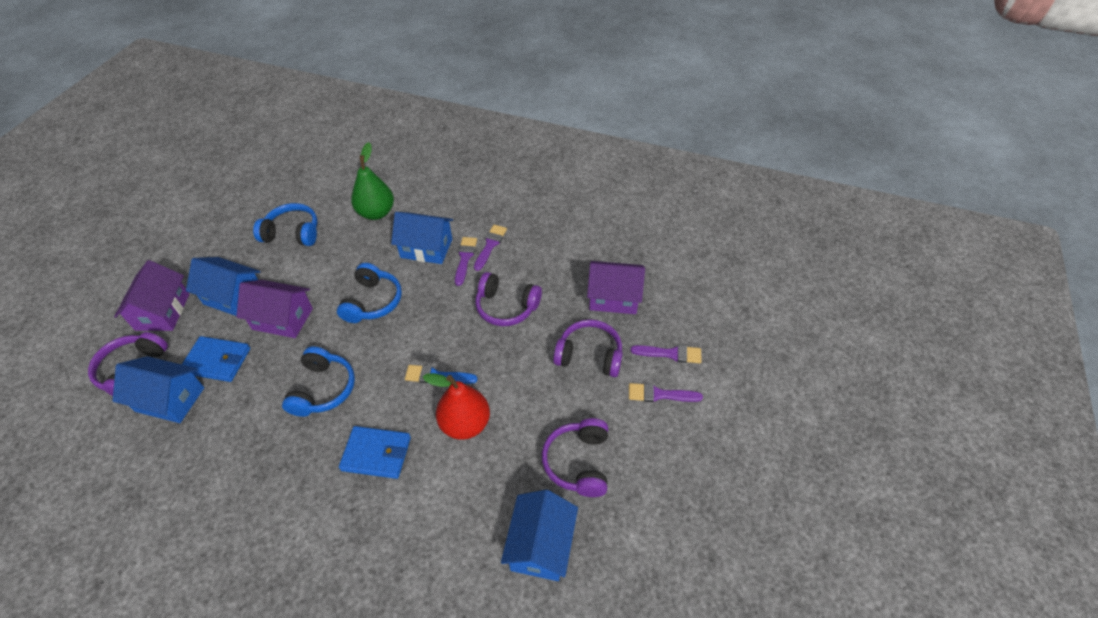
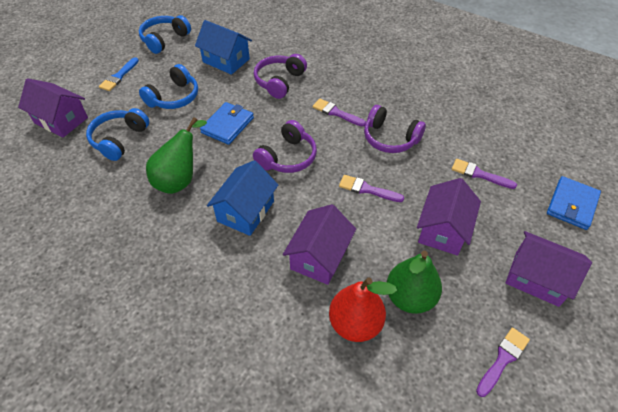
blue house: [112,356,204,423] [186,257,260,316] [391,212,453,264] [501,490,578,581] = 4 -> [195,20,252,75] [207,160,278,236] = 2
green pear: [351,142,394,220] = 1 -> [146,117,207,194] [387,251,442,314] = 2
purple headphones: [88,332,168,396] [475,272,542,326] [542,418,608,497] [553,319,623,377] = 4 -> [253,120,317,173] [254,54,307,99] [364,105,426,153] = 3
purple house: [114,260,189,331] [236,280,313,338] [587,261,645,314] = 3 -> [18,78,88,138] [283,204,356,285] [417,178,481,256] [505,231,592,307] = 4

